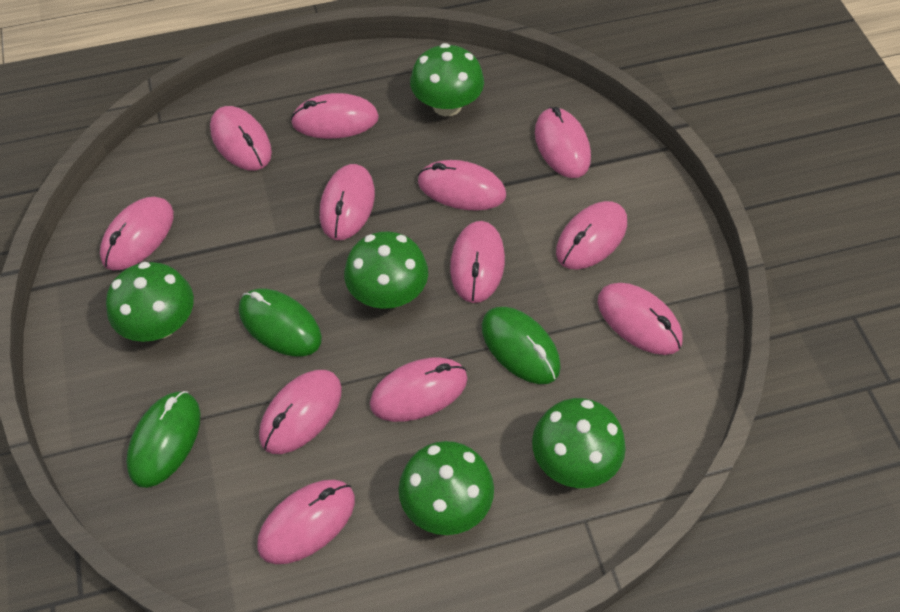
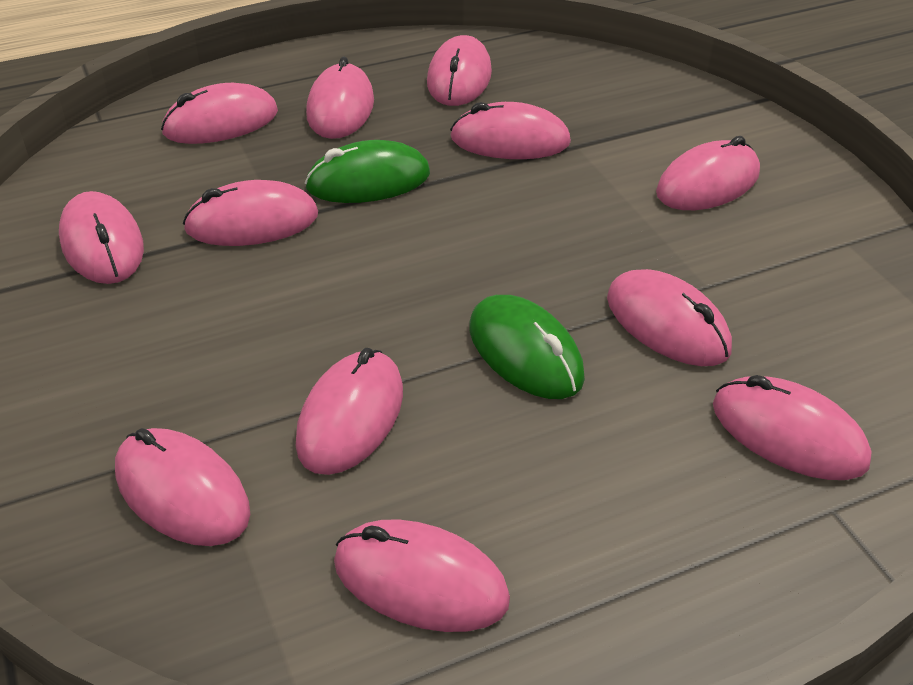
green mouse: [126,391,200,488] [239,289,322,356] [482,307,561,384] = 3 -> [305,140,430,203] [469,295,585,399] = 2
green mushroom: [106,262,194,342] [344,232,428,309] [399,441,494,535] [410,43,484,116] [532,398,626,488] = 5 -> none = 0

